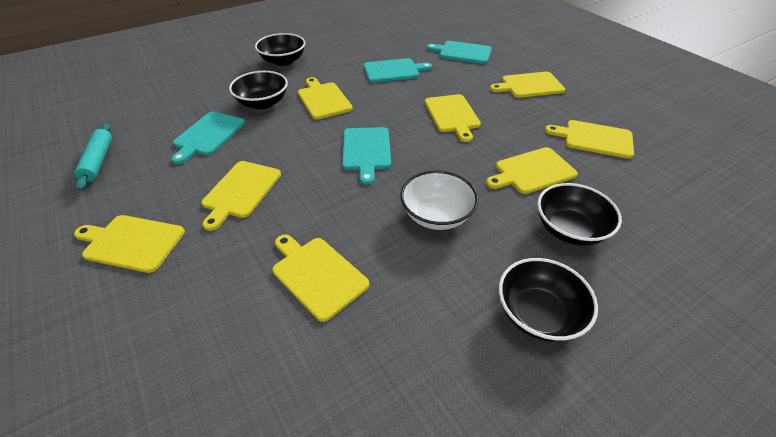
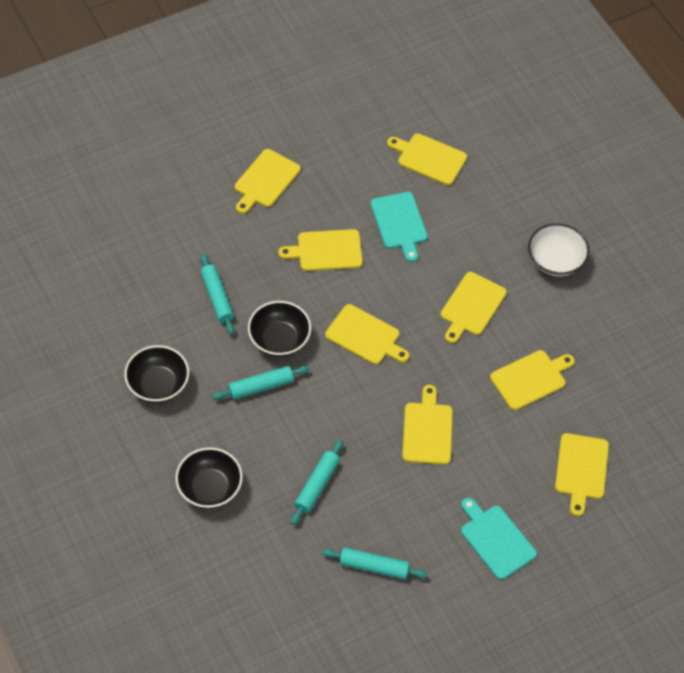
black bowl: [229,71,288,109] [255,33,305,66] [499,258,598,342] [537,183,622,246] = 4 -> [124,345,189,403] [175,447,243,508] [248,301,311,357] = 3
turquoise cutting board: [171,112,245,164] [342,127,391,185] [364,58,432,83] [427,41,492,64] = 4 -> [370,192,428,262] [461,498,537,580] = 2
turquoise rolling pin: [74,124,112,190] = 1 -> [200,254,234,335] [212,366,310,400] [291,440,343,525] [322,547,428,579] = 4

